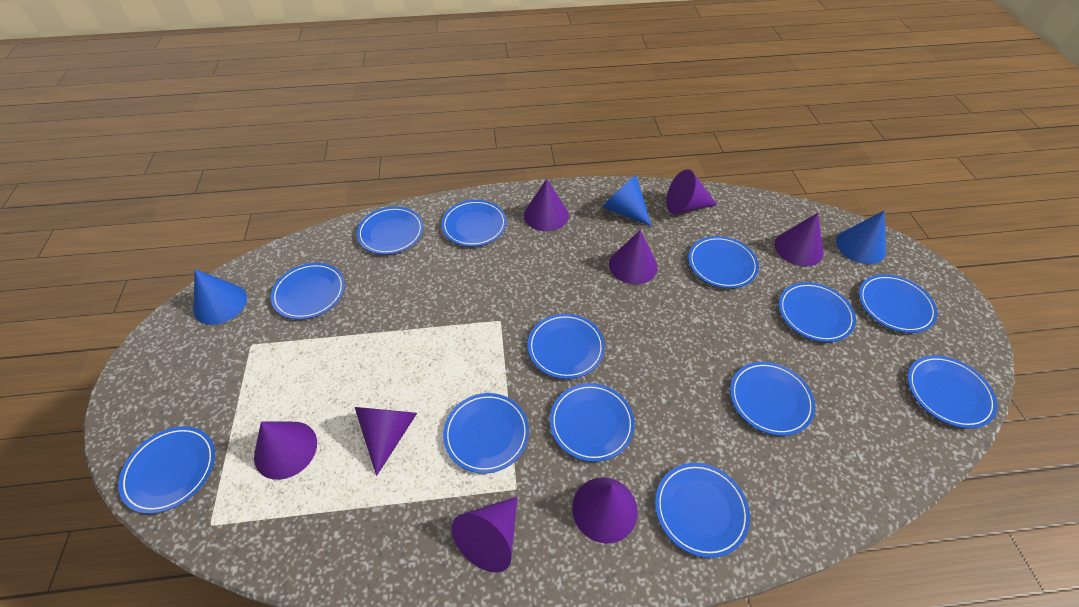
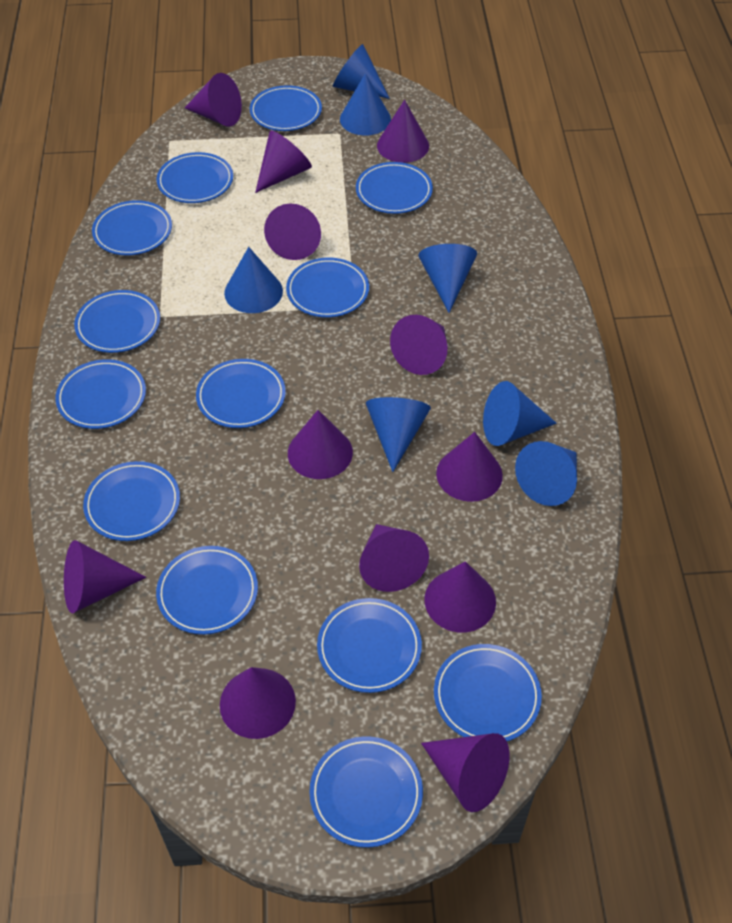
blue cone: [193,269,247,325] [602,175,651,226] [836,211,886,264] = 3 -> [224,247,283,313] [333,44,389,99] [340,73,391,135] [366,397,431,472] [418,244,477,313] [483,381,557,446] [515,441,577,506] = 7
purple cone: [254,422,317,480] [355,407,417,476] [451,497,517,573] [524,179,569,231] [572,477,638,544] [609,230,658,284] [666,169,717,214] [775,213,823,266] = 8 -> [64,540,146,613] [185,73,242,127] [220,667,296,739] [255,131,312,193] [264,203,321,260] [288,410,353,479] [359,524,429,592] [377,100,429,163] [390,315,447,375] [421,733,509,812] [424,561,496,632] [436,432,503,502] = 12

